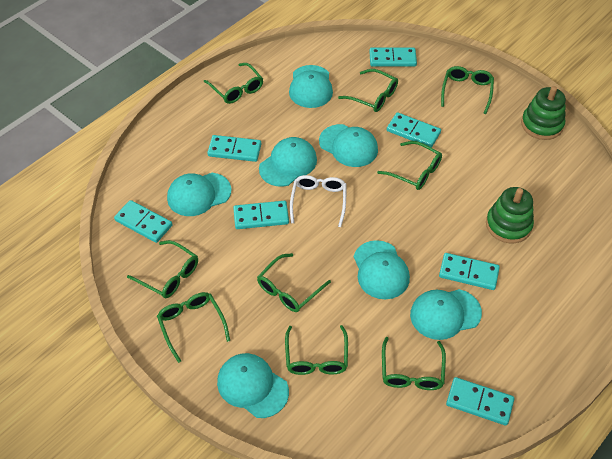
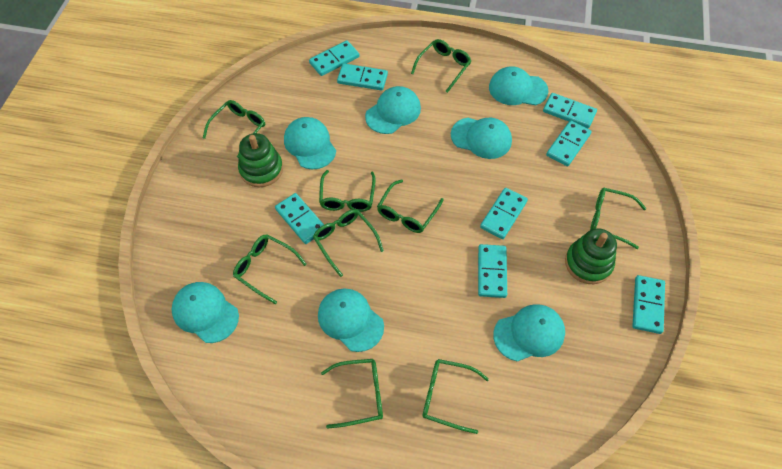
turquoise domino: [114,200,172,243] [207,135,261,162] [233,201,289,229] [369,48,417,67] [387,112,441,148] [439,253,500,290] [446,377,514,425] = 7 -> [275,193,324,244] [309,40,359,76] [337,63,388,91] [478,244,507,298] [480,188,528,239] [543,93,597,128] [546,120,592,166] [632,275,665,334] = 8
white glasses: [290,175,346,227] = 1 -> none = 0

